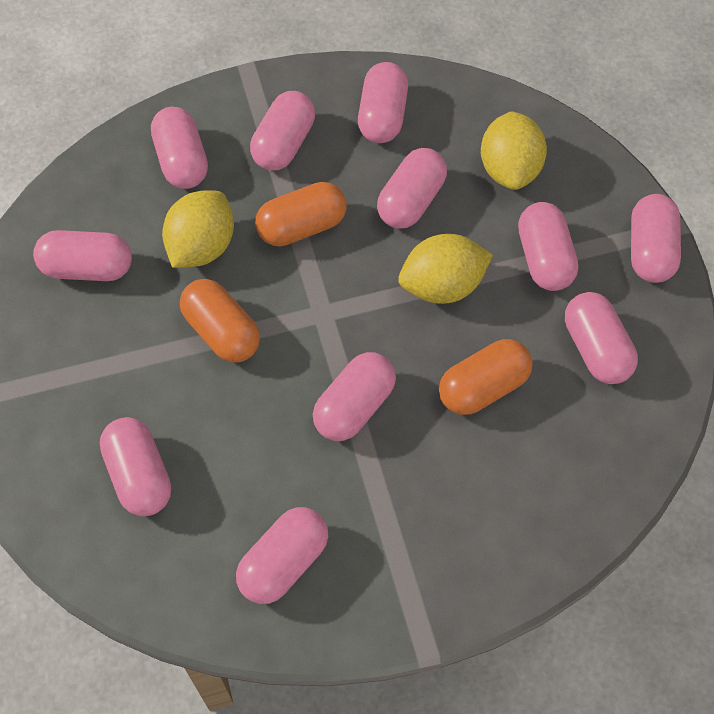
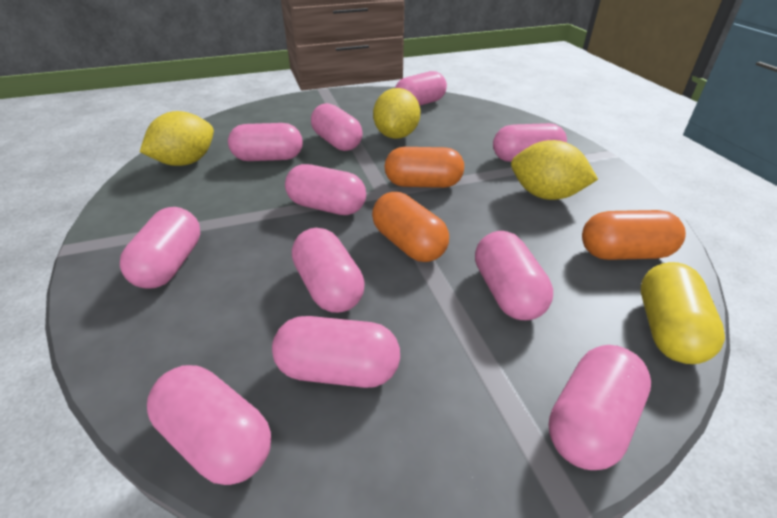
yellow capsule: none = 0 -> [641,262,725,364] = 1

